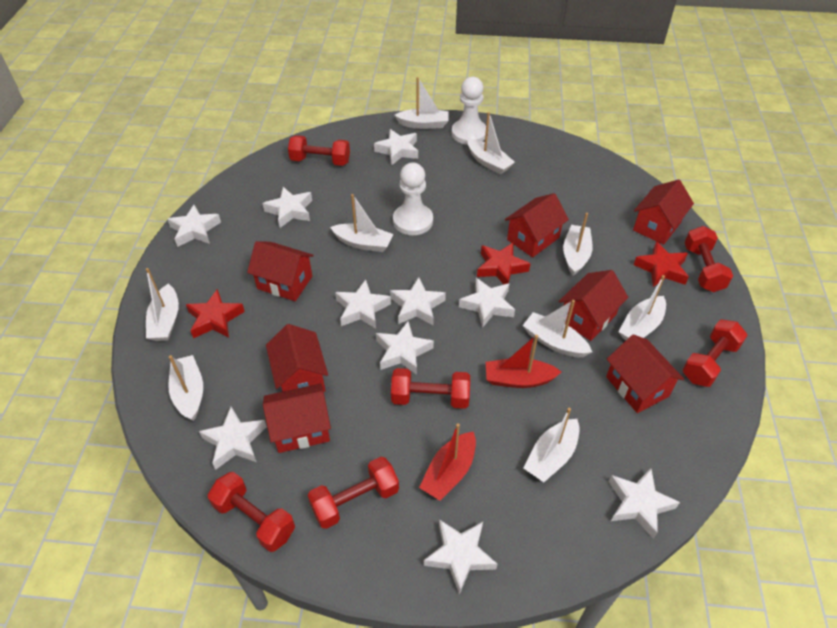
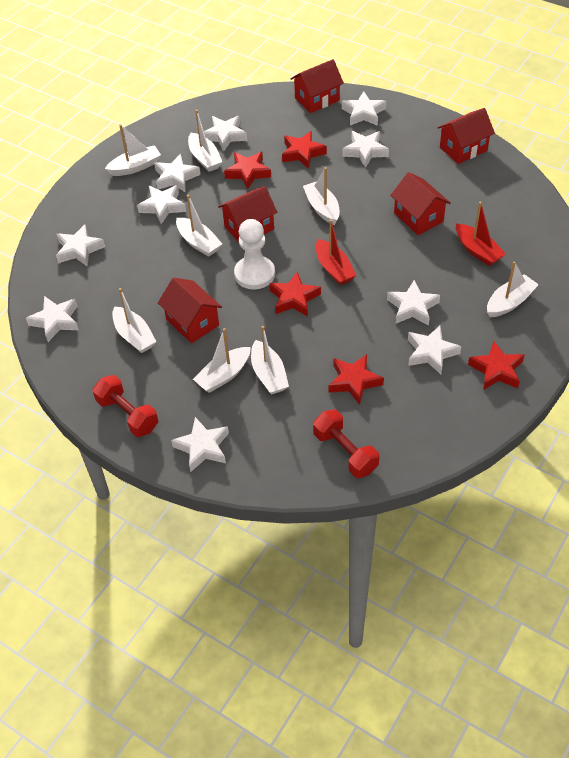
red dumbbell: [208,472,295,552] [288,135,350,166] [308,457,399,529] [391,368,470,409] [683,320,748,387] [684,226,733,292] = 6 -> [93,375,158,437] [313,409,379,478] = 2
red house: [247,241,314,301] [263,384,331,453] [266,324,328,392] [505,193,569,258] [559,270,628,341] [606,334,684,413] [633,179,694,245] = 7 -> [158,277,222,343] [218,186,277,242] [291,59,344,113] [391,172,451,235] [438,108,495,164] = 5
red star: [186,289,245,338] [477,243,531,284] [634,241,689,287] = 3 -> [224,152,271,189] [269,272,321,317] [282,131,327,169] [329,354,384,405] [468,341,525,390] = 5
white boat: [146,268,179,341] [168,355,203,421] [330,194,393,252] [394,77,449,129] [467,112,515,175] [523,300,592,357] [523,408,580,482] [563,213,593,276] [618,275,666,340] = 9 -> [105,124,161,176] [112,288,157,353] [176,195,222,257] [188,110,223,172] [193,328,251,393] [251,326,289,394] [303,167,340,225] [487,261,539,317] = 8
white pawn: [393,162,433,235] [451,77,486,145] = 2 -> [234,219,275,290] = 1

